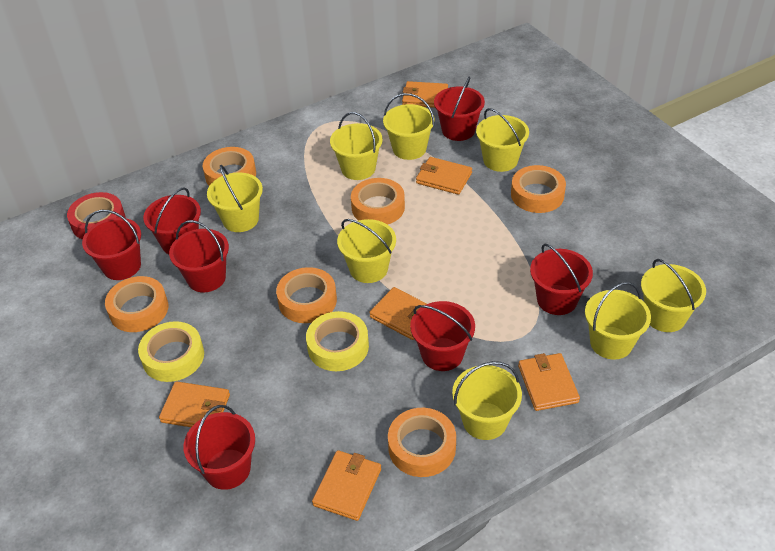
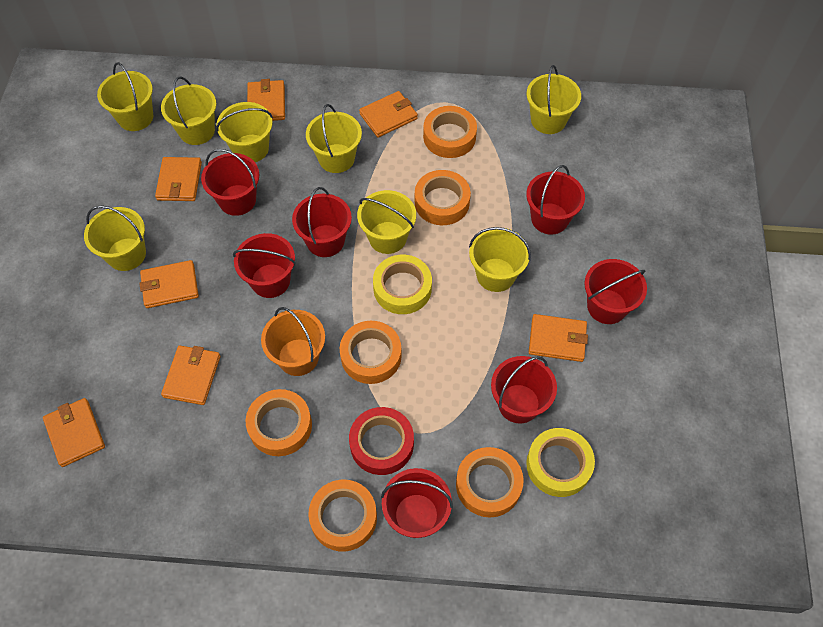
orange bucket: none = 0 -> [261,307,325,376] = 1
orange wallet: [159,381,230,427] [312,450,381,521] [369,287,427,340] [402,81,448,108] [416,157,472,195] [518,353,580,411] = 6 -> [43,398,105,467] [139,260,199,308] [155,157,202,201] [161,345,220,405] [247,79,285,121] [359,91,418,137] [529,314,588,362] = 7

